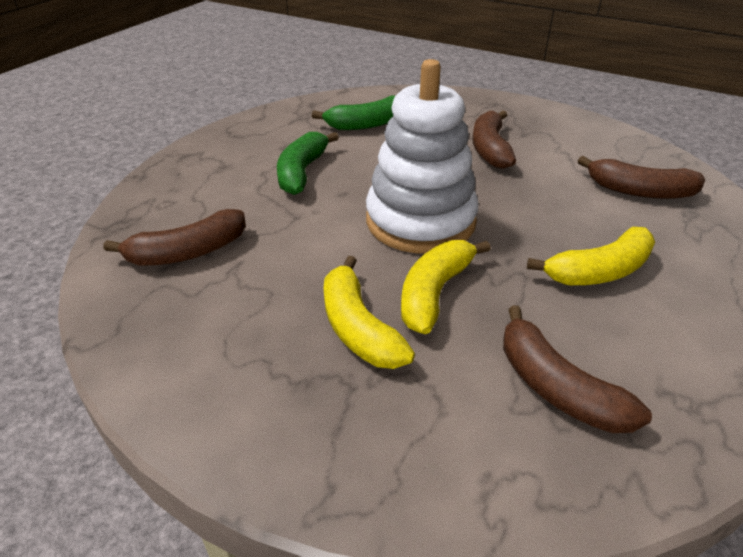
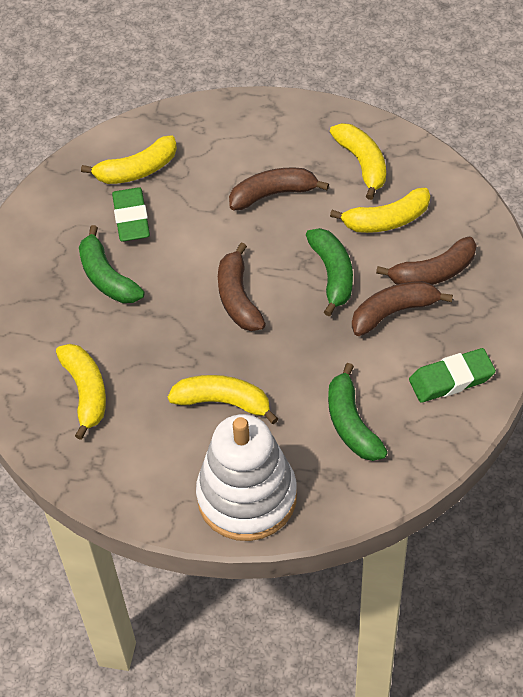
green banana: [277,132,339,195] [312,95,396,130] = 2 -> [79,225,145,303] [306,228,353,316] [328,363,388,461] = 3
green eraser: none = 0 -> [112,187,150,242] [409,348,496,403] = 2
yellow banana: [324,256,415,369] [401,240,491,334] [527,227,655,285] = 3 -> [56,344,106,440] [81,135,177,184] [168,375,278,424] [330,123,386,200] [330,188,430,233] = 5

